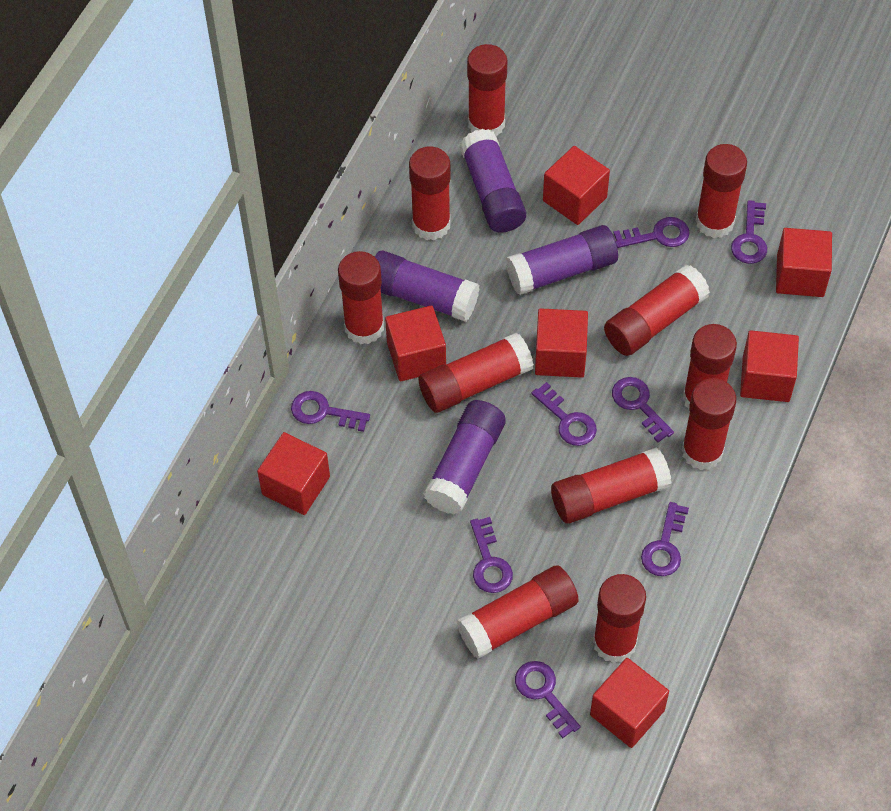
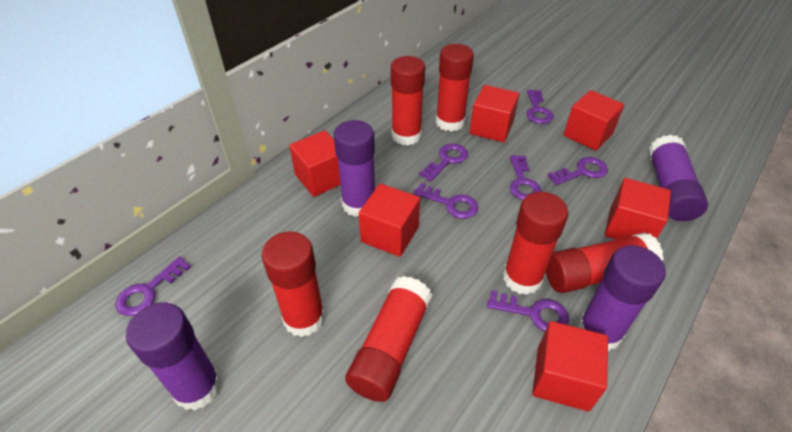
purple key: [291,391,370,432] [470,517,513,593] [515,661,581,738] [531,382,597,446] [612,377,674,442] [613,217,690,248] [641,502,689,576] [731,200,767,264] = 8 -> [115,257,191,316] [414,183,478,219] [419,143,468,182] [487,290,569,332] [510,155,541,200] [526,90,554,124] [548,157,608,185] = 7
red cube: [257,432,330,515] [385,306,446,381] [535,308,588,378] [543,146,610,225] [590,658,669,748] [740,330,799,402] [776,228,832,297] = 7 -> [289,130,341,197] [359,184,420,257] [470,85,519,142] [532,321,608,412] [564,90,624,151] [605,178,671,240] = 6
red glue stick: [338,251,384,344] [409,146,451,240] [419,332,534,413] [457,566,579,659] [467,44,507,137] [551,447,672,524] [593,574,646,663] [604,265,710,356] [682,378,736,470] [683,324,737,412] [695,144,747,238] = 11 -> [262,231,325,337] [345,276,432,402] [391,56,425,146] [436,44,474,132] [503,192,569,295] [546,233,664,293] = 6

